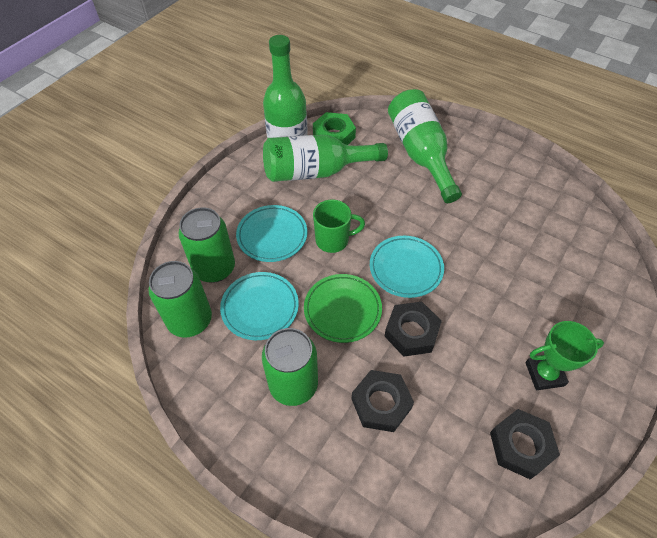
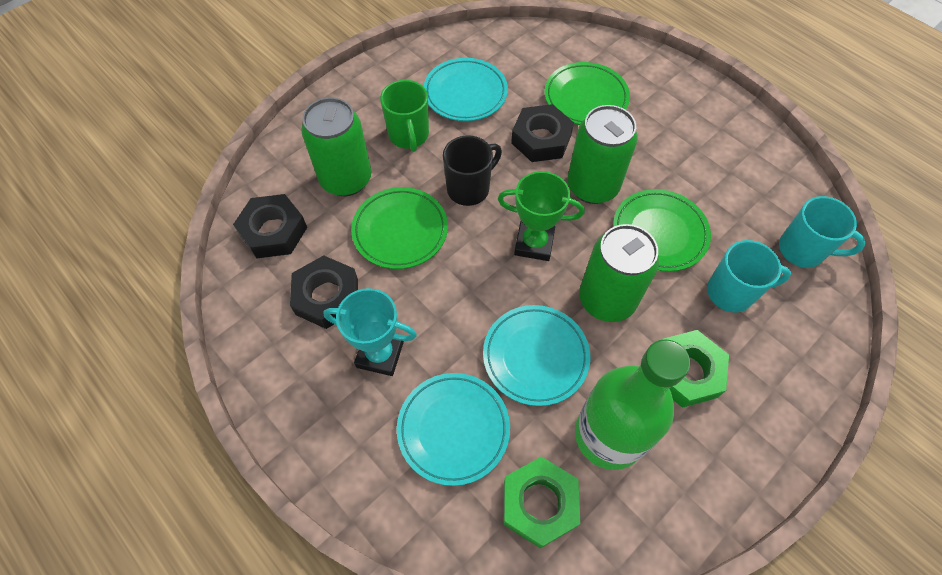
black mug: none = 0 -> [443,135,502,206] = 1
green bottle: [263,35,308,139] [263,135,388,182] [388,89,462,203] = 3 -> [575,339,690,470] = 1
green nut: [313,112,356,145] = 1 -> [504,456,580,548] [662,330,729,408] = 2
green plate: [304,274,382,343] = 1 -> [351,187,448,269] [544,62,630,125] [613,189,711,272] = 3
turquoise mug: none = 0 -> [707,240,791,313] [779,196,866,268] = 2
turquoise trophy: none = 0 -> [323,288,417,376] = 1

